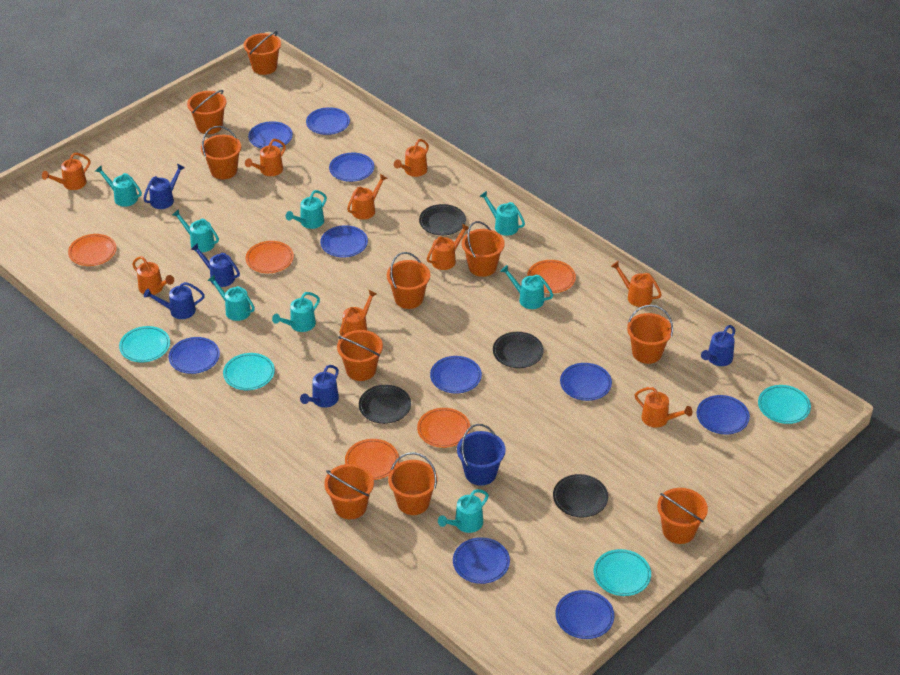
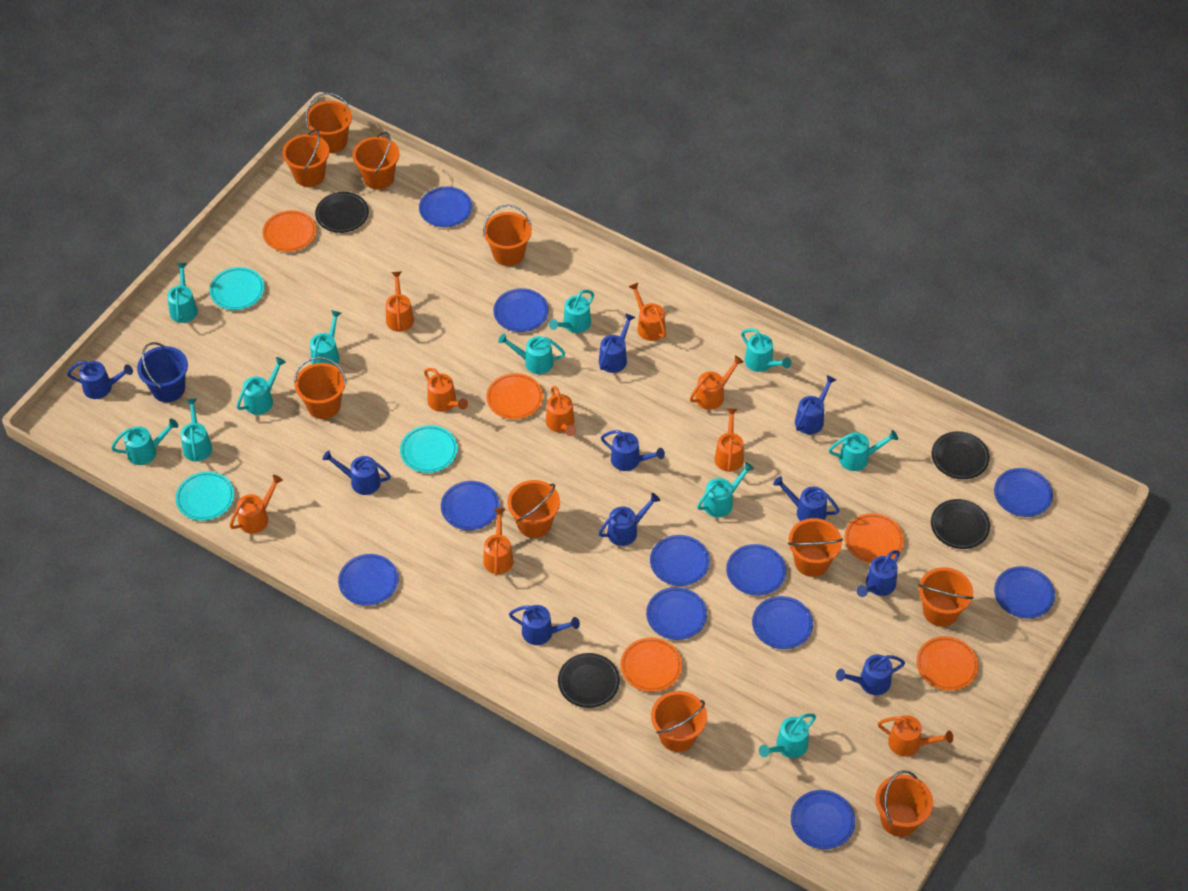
blue plate: [168,337,220,374] [248,121,293,149] [306,107,350,135] [320,225,368,257] [329,153,374,182] [430,356,482,393] [453,537,510,584] [555,590,614,639] [560,363,612,401] [697,395,750,435] = 10 -> [338,554,399,606] [419,187,472,227] [441,481,500,530] [493,288,549,332] [646,587,707,640] [650,535,710,586] [726,544,786,596] [752,596,813,649] [791,790,855,849] [994,468,1053,517] [994,566,1055,619] = 11
blue watering can: [143,163,185,209] [144,282,205,319] [191,243,240,287] [300,365,339,408] [701,325,735,366] = 5 -> [67,361,133,399] [322,450,391,495] [509,605,580,645] [598,493,660,546] [599,313,635,373] [601,430,665,471] [773,476,840,521] [795,375,836,434] [836,655,905,695] [856,550,900,597] = 10
turquoise plate: [119,326,170,362] [223,353,275,390] [594,549,651,596] [758,385,811,424] = 4 -> [175,471,234,521] [209,267,264,310] [400,425,458,473] = 3
turquoise watering can: [95,166,142,207] [172,209,219,252] [207,275,255,321] [272,292,320,332] [286,190,327,229] [438,489,489,533] [480,191,525,236] [500,265,553,309] = 8 -> [111,418,178,465] [167,263,198,323] [180,398,212,461] [237,357,286,415] [310,310,341,366] [498,333,565,374] [549,290,594,333] [697,462,754,517] [741,328,791,372] [759,713,816,758] [829,430,898,471] = 11

